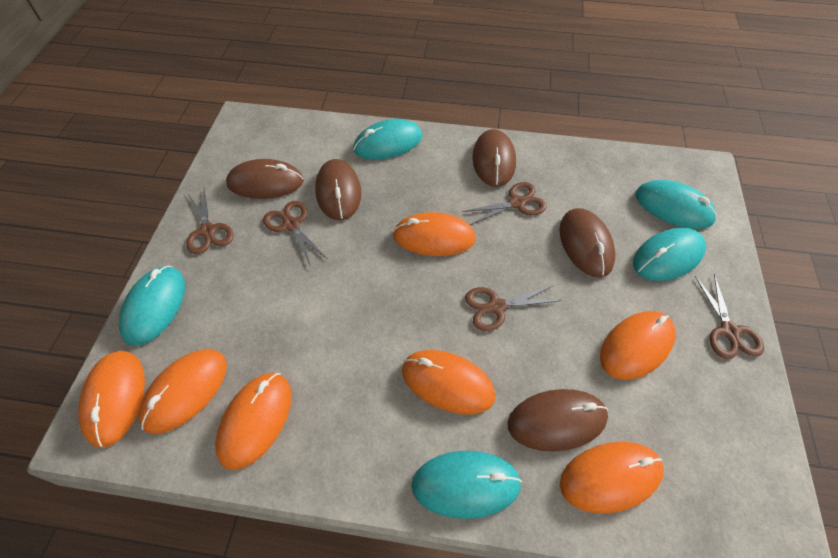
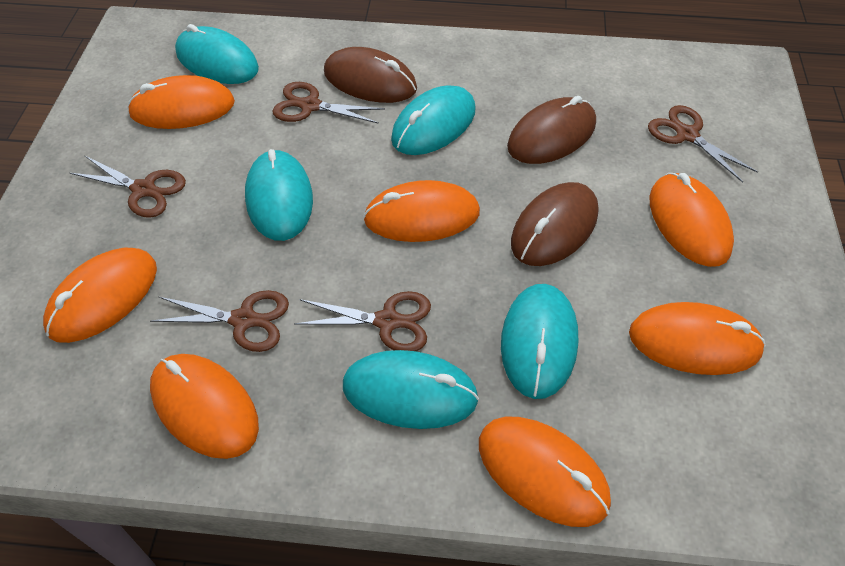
brown mouse: [226,159,304,199] [315,159,361,220] [472,129,516,187] [508,389,608,451] [559,208,615,277] = 5 -> [324,47,417,103] [507,96,596,164] [511,182,598,266] = 3

